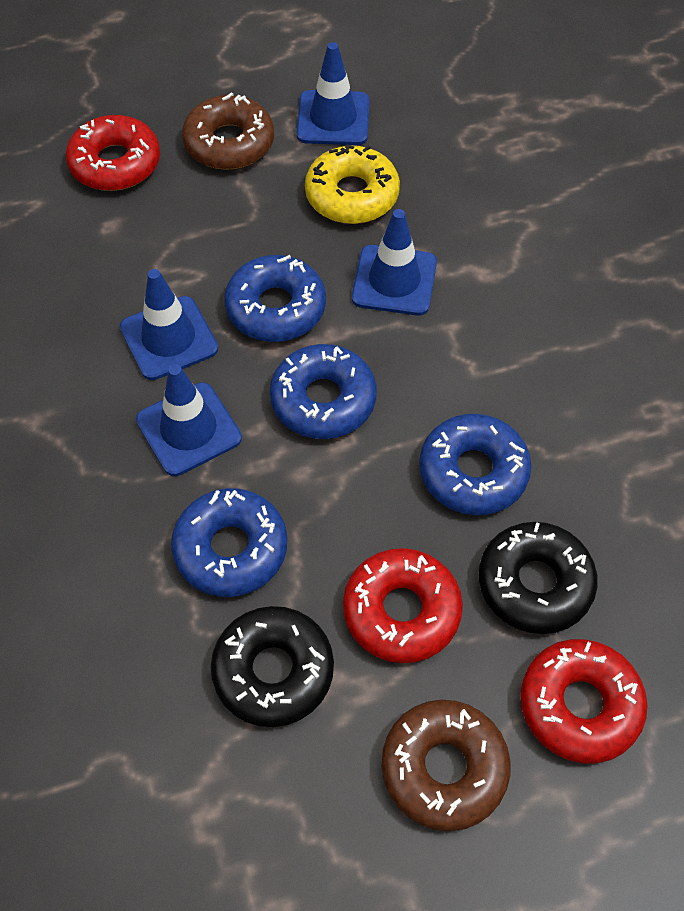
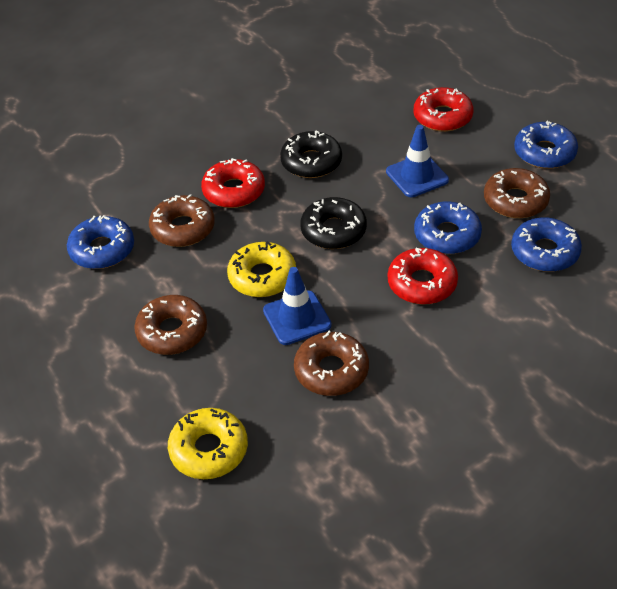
blue traffic cone: [120,269,218,380] [136,364,242,476] [297,42,370,145] [352,209,437,315] = 4 -> [263,267,332,345] [386,125,449,197] = 2
brown donut: [182,92,274,170] [382,700,511,831] = 2 -> [134,295,207,355] [149,194,215,247] [294,331,369,396] [484,168,550,218] = 4
yellow donut: [305,145,400,224] = 1 -> [168,408,248,479] [227,241,296,297] = 2

